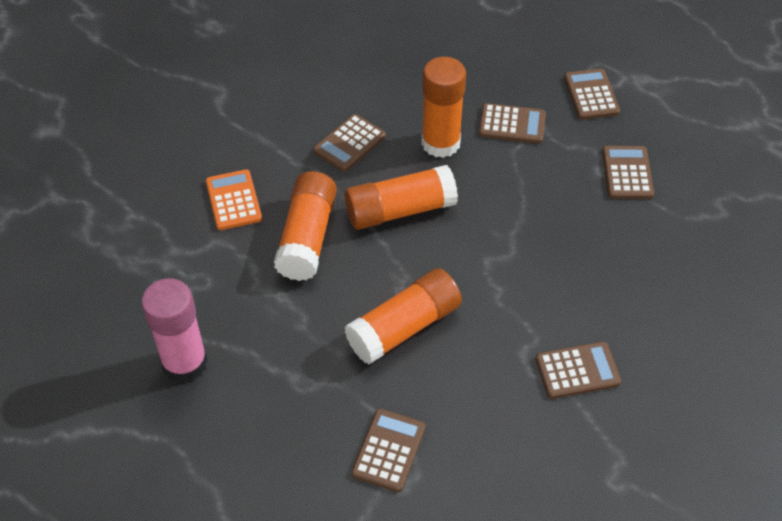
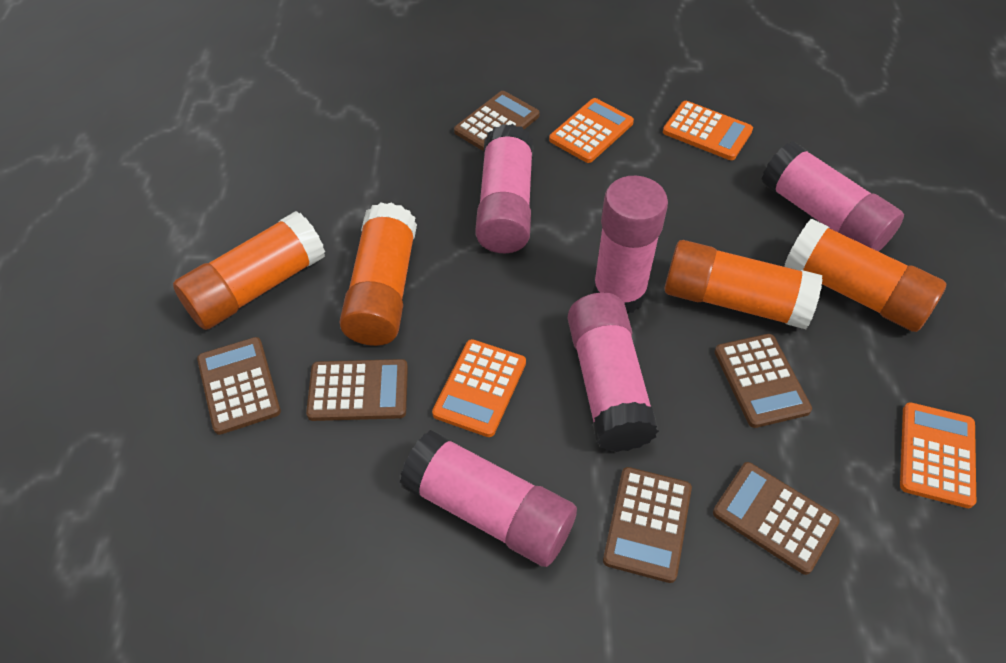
orange calculator: [206,169,262,230] = 1 -> [432,339,526,437] [549,98,634,163] [663,101,753,160] [900,402,976,508] = 4
pink glue stick: [142,278,208,383] = 1 -> [400,430,577,567] [475,124,533,253] [568,292,659,452] [592,176,668,313] [762,141,904,252] = 5

